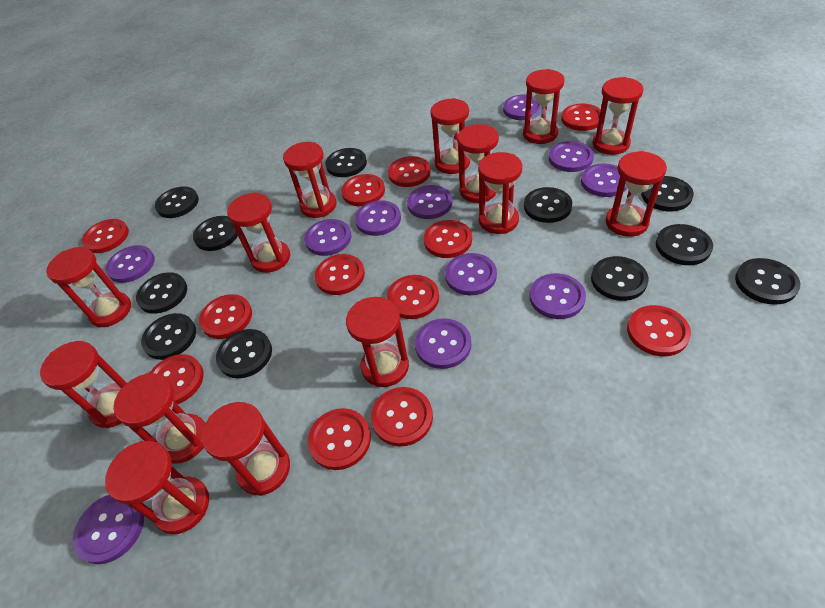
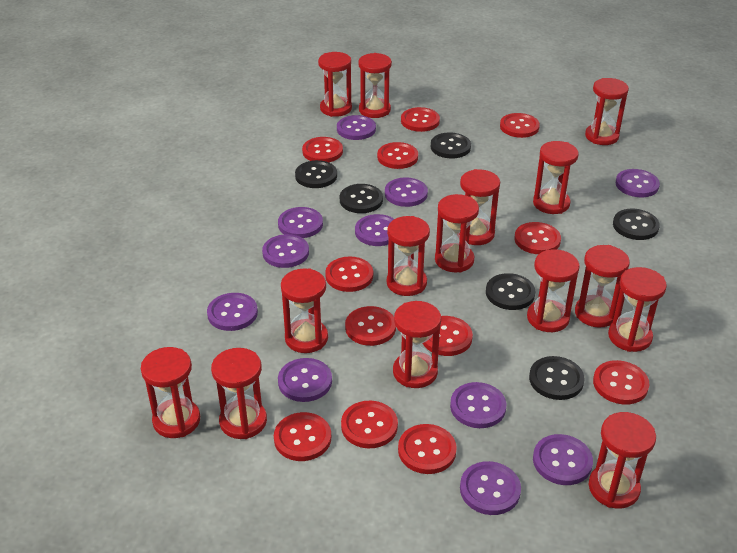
black button: [136,272,187,314] [141,313,196,360] [155,186,199,218] [193,216,238,251] [216,329,272,378] [325,148,367,177] [524,187,572,223] [591,256,649,301] [641,176,694,212] [656,224,713,265] [735,258,800,305] = 11 -> [295,160,337,188] [340,184,383,213] [431,132,471,159] [486,273,535,310] [529,356,585,400] [613,209,660,240] = 6
red hourglass: [40,341,126,428] [46,247,131,327] [105,441,209,534] [113,373,205,463] [202,402,290,496] [227,192,290,273] [283,142,337,218] [346,297,409,387] [430,98,470,174] [457,124,499,203] [478,152,522,234] [523,69,564,144] [593,77,643,155] [606,151,667,237] = 14 -> [141,347,200,438] [211,348,267,439] [281,268,328,353] [318,52,352,117] [358,53,392,118] [387,216,430,296] [393,301,441,388] [435,194,479,272] [459,169,500,245] [527,249,580,332] [533,141,579,214] [575,245,630,328] [585,78,629,145] [589,412,656,509] [608,267,667,352] = 15

